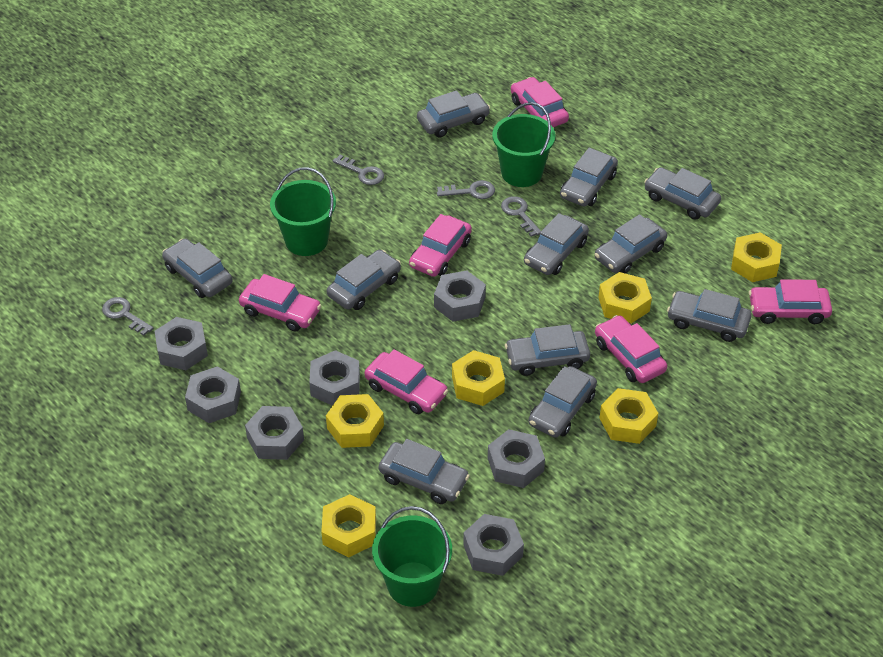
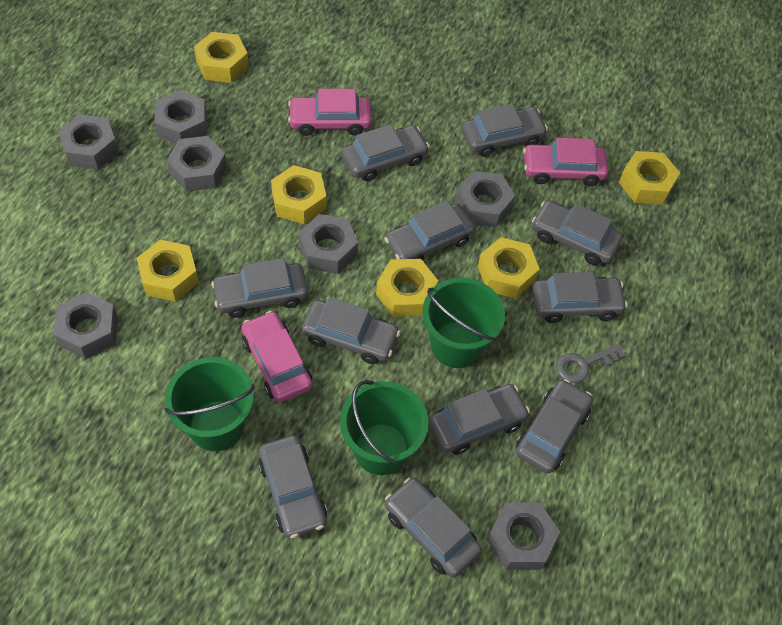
grey key: [102,297,154,336] [333,155,384,185] [437,180,495,199] [501,196,541,237] = 4 -> [556,343,626,383] = 1
pink car: [239,274,321,331] [365,349,448,414] [409,214,472,277] [511,77,569,127] [595,315,667,383] [749,279,832,324] = 6 -> [241,311,312,403] [288,89,372,136] [523,138,608,186] = 3

